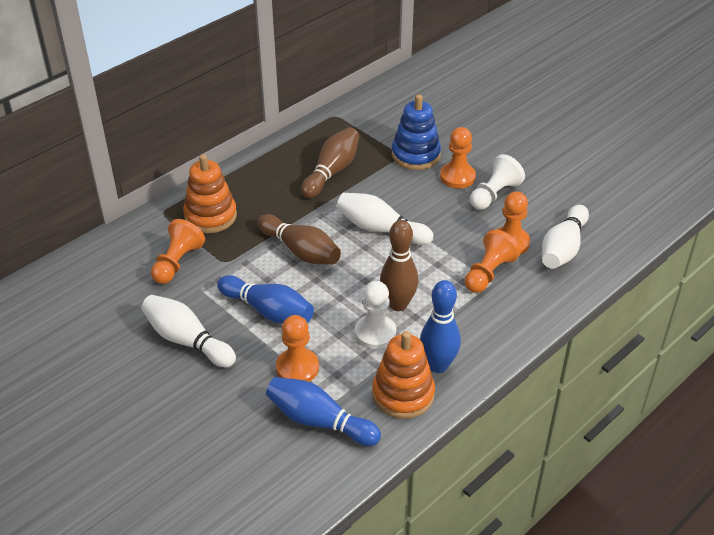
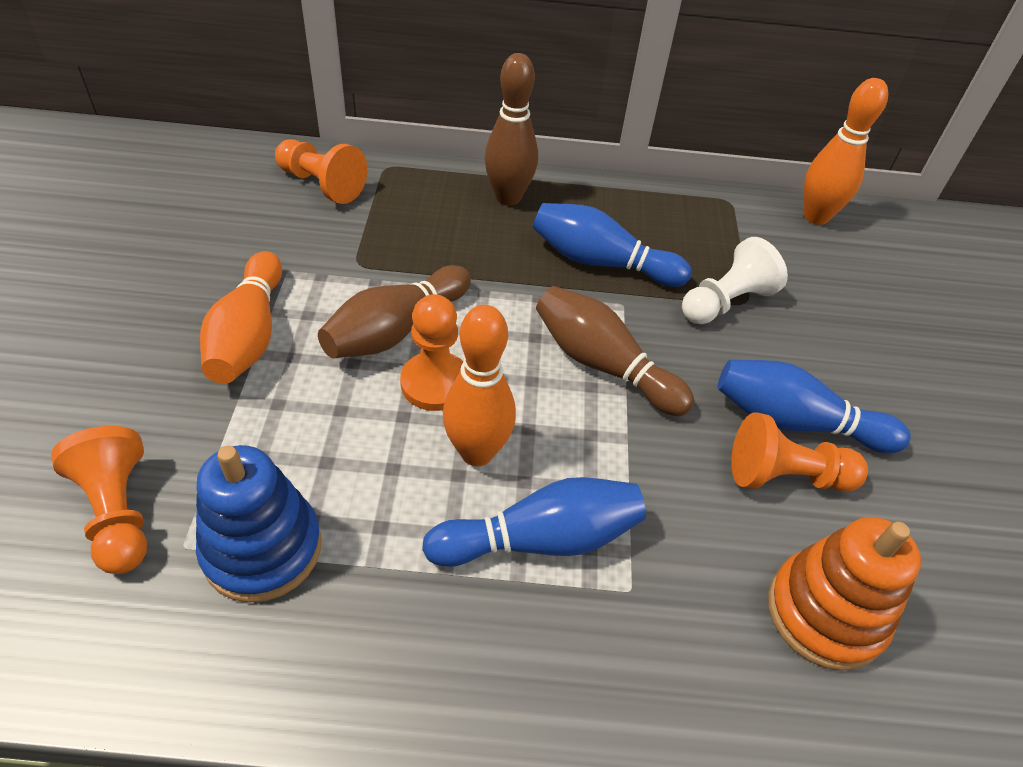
orange bowling pin: none = 0 -> [200,251,282,384] [443,305,516,466] [804,78,888,225] = 3
orange pawn: [151,219,205,284] [276,315,319,382] [440,127,476,188] [465,229,521,293] [497,191,530,255] = 5 -> [51,426,147,574] [275,139,367,204] [400,294,463,411] [731,412,868,492] = 4
orange stacking toy: [183,154,237,233] [372,331,435,419] = 2 -> [768,517,921,671] = 1
white bowling pin: [141,295,236,367] [337,193,434,245] [542,205,589,269] = 3 -> none = 0
white pawn: [355,281,396,349] [470,154,525,210] = 2 -> [682,237,788,324] = 1

